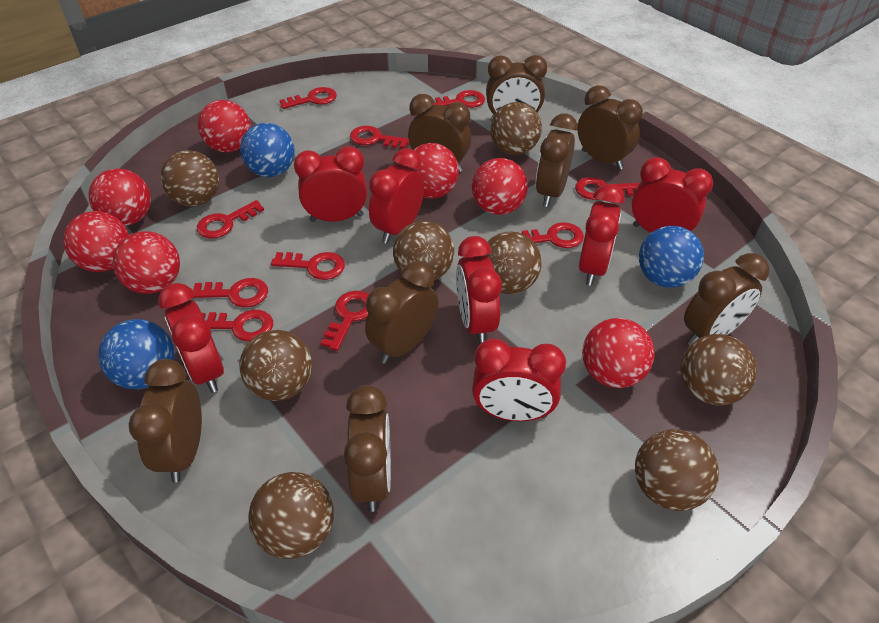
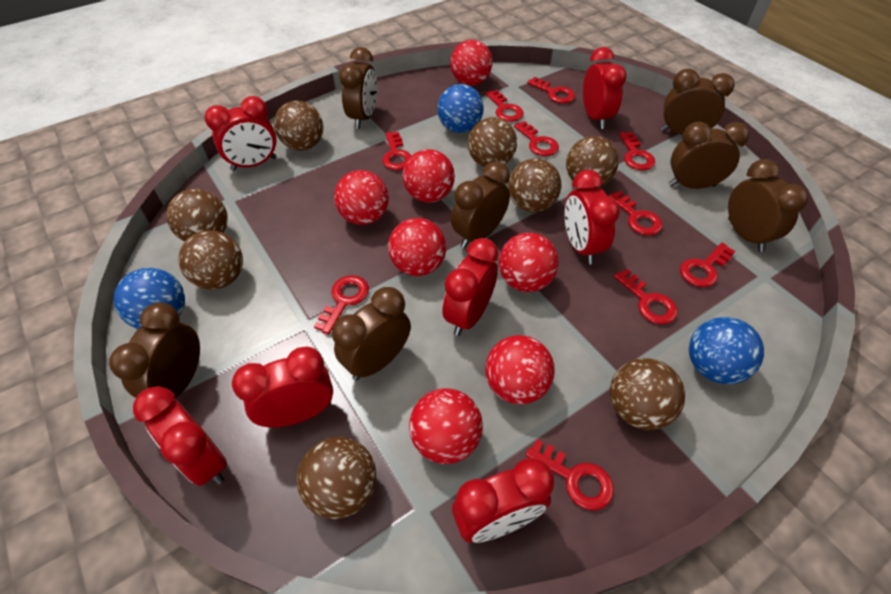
brown clock: [128,359,202,483] [344,385,391,512] [365,261,438,364] [408,94,471,172] [486,55,547,122] [536,114,578,207] [578,85,643,170] [684,253,769,345] = 8 -> [109,302,200,399] [332,287,411,381] [339,47,377,129] [451,161,510,248] [661,69,735,135] [669,122,749,189] [728,159,809,252] = 7

